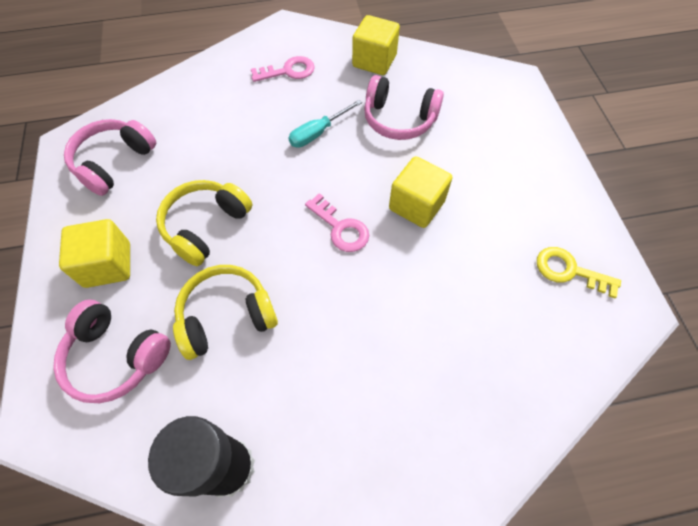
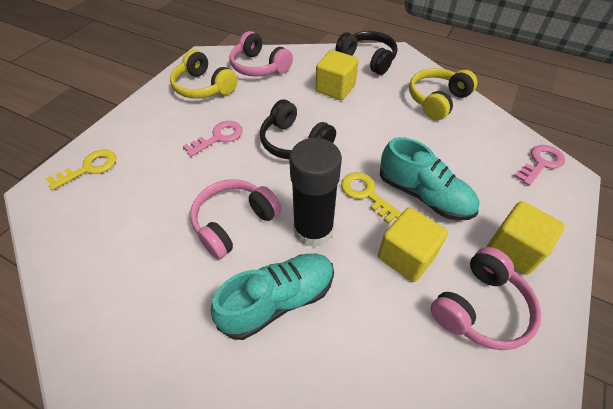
black headphones: none = 0 -> [260,99,336,159] [336,31,397,75] = 2
turquoise screwdriver: [289,100,362,148] = 1 -> none = 0
turquoise shoe: none = 0 -> [211,254,334,340] [380,137,480,221] = 2
yellow key: [537,247,621,298] = 1 -> [46,149,116,190] [341,172,402,224] = 2

